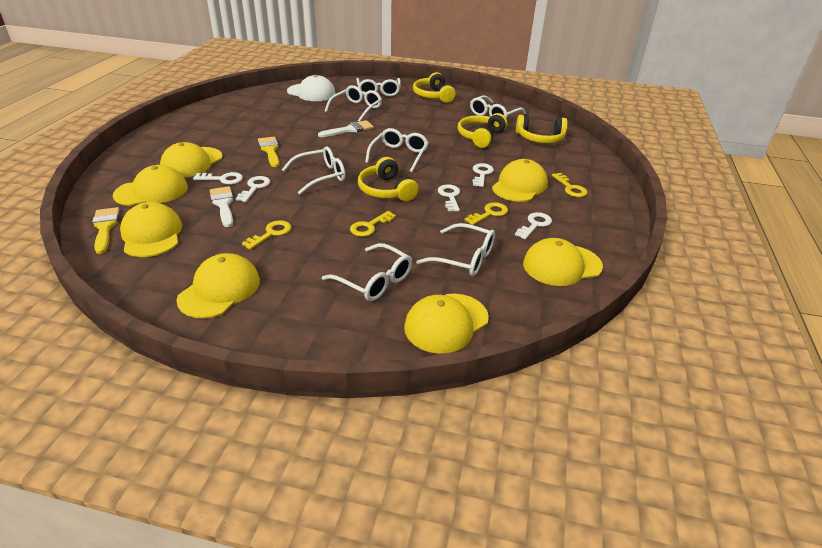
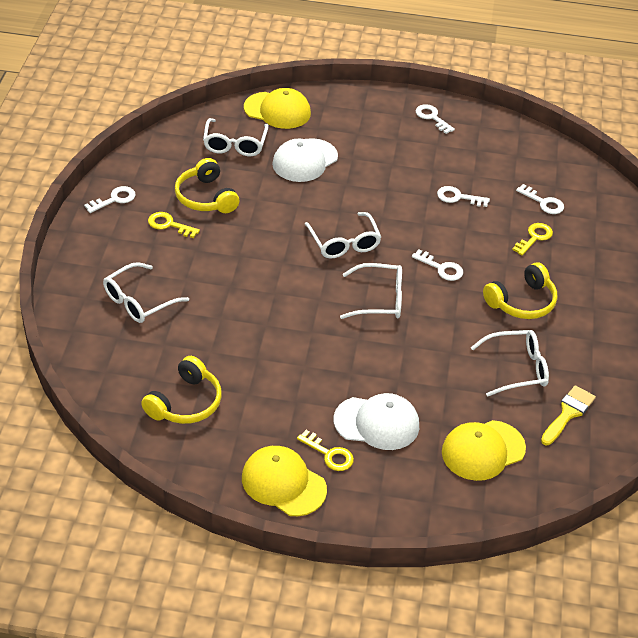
white brush: [210,186,234,227] [318,120,374,137] = 2 -> none = 0
white cap: [287,75,336,101] = 1 -> [272,138,338,182] [334,393,419,450] = 2
white glasses: [282,146,345,194] [322,243,412,301] [324,85,382,122] [357,78,401,96] [365,128,429,172] [416,223,495,276] [470,95,526,119] = 7 -> [103,262,189,323] [203,118,269,156] [305,212,381,259] [340,263,402,319] [471,330,549,397] = 5
yellow brush: [92,207,120,254] [258,137,279,167] = 2 -> [541,385,596,445] = 1
yellow cap: [113,165,188,206] [120,202,182,257] [160,142,223,177] [176,253,260,318] [404,294,489,354] [492,159,548,202] [523,238,603,286] = 7 -> [242,446,327,516] [244,88,311,129] [442,420,526,481] = 3
yellow headphones: [358,157,419,201] [413,72,456,103] [458,113,507,148] [516,115,568,143] = 4 -> [141,356,222,424] [175,158,239,213] [483,262,557,319] = 3
yellow key: [242,220,291,250] [350,211,396,237] [465,202,508,225] [552,173,587,197] = 4 -> [148,212,200,238] [297,430,354,471] [512,223,553,255] = 3

